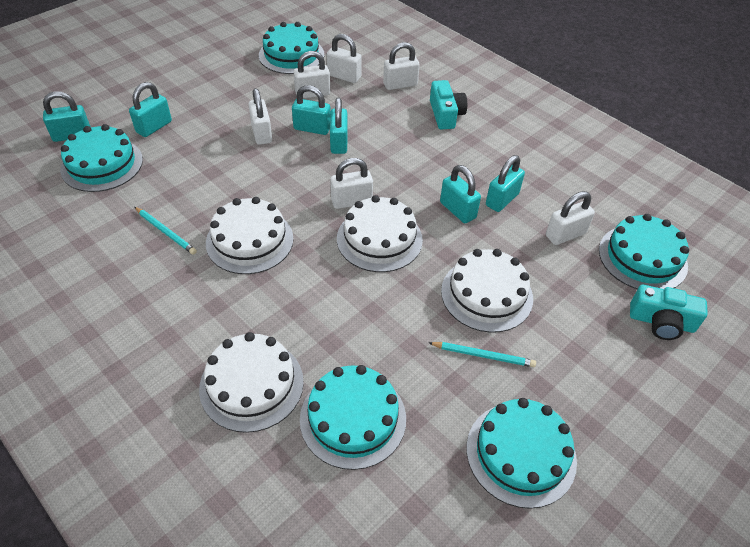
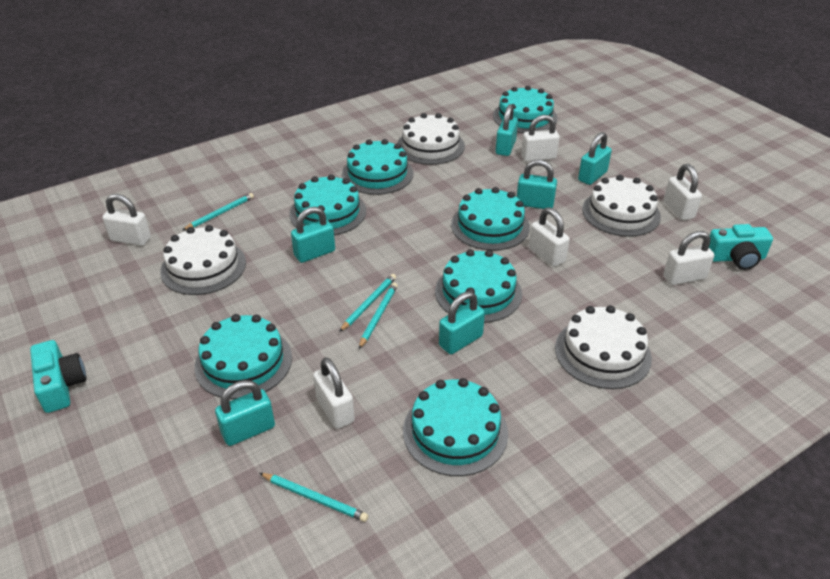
turquoise cake: [60,124,143,192] [259,22,324,74] [300,365,406,470] [467,398,577,509] [599,214,689,289] = 5 -> [195,314,292,399] [289,174,366,235] [342,139,413,195] [403,378,508,476] [435,249,522,323] [451,187,530,251] [493,86,558,133] = 7
turquoise pencil: [135,207,197,255] [429,342,536,367] = 2 -> [183,193,254,230] [260,473,368,522] [339,274,396,332] [359,283,398,349] = 4

